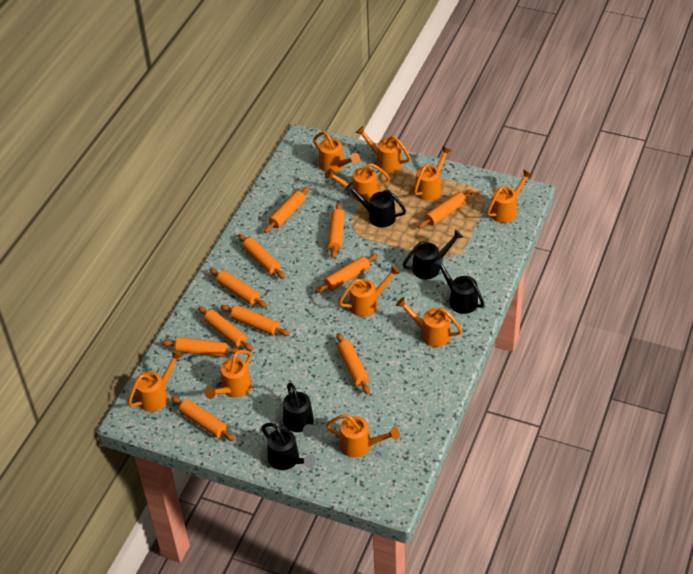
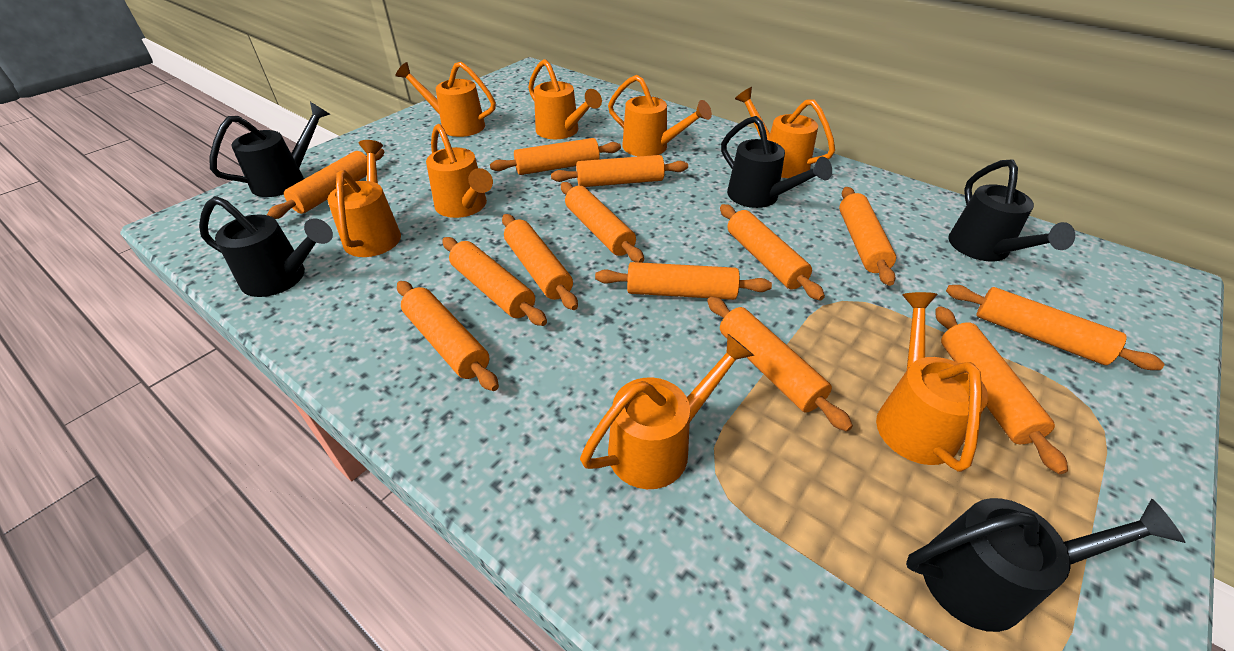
orange rolling pin: [162,337,241,357] [171,396,235,441] [198,306,253,351] [210,268,267,308] [221,305,290,336] [238,234,285,279] [264,186,309,233] [315,254,378,293] [328,203,345,258] [337,333,370,395] [418,189,473,229] = 11 -> [267,149,385,219] [397,281,499,391] [442,237,547,326] [490,138,621,175] [502,214,578,310] [551,155,688,187] [561,182,644,263] [595,262,772,300] [707,297,853,432] [720,204,825,300] [839,187,896,286] [936,306,1068,474] [946,285,1165,370] = 13
orange watering can: [128,350,183,412] [205,350,252,399] [313,132,360,173] [325,163,390,202] [326,414,400,458] [339,265,400,317] [356,126,411,172] [396,297,462,347] [414,146,452,200] [487,170,532,223] = 10 -> [328,140,401,257] [395,62,496,137] [426,124,493,218] [528,59,602,139] [580,334,754,489] [608,75,712,156] [735,87,835,178] [876,292,988,472] = 8

